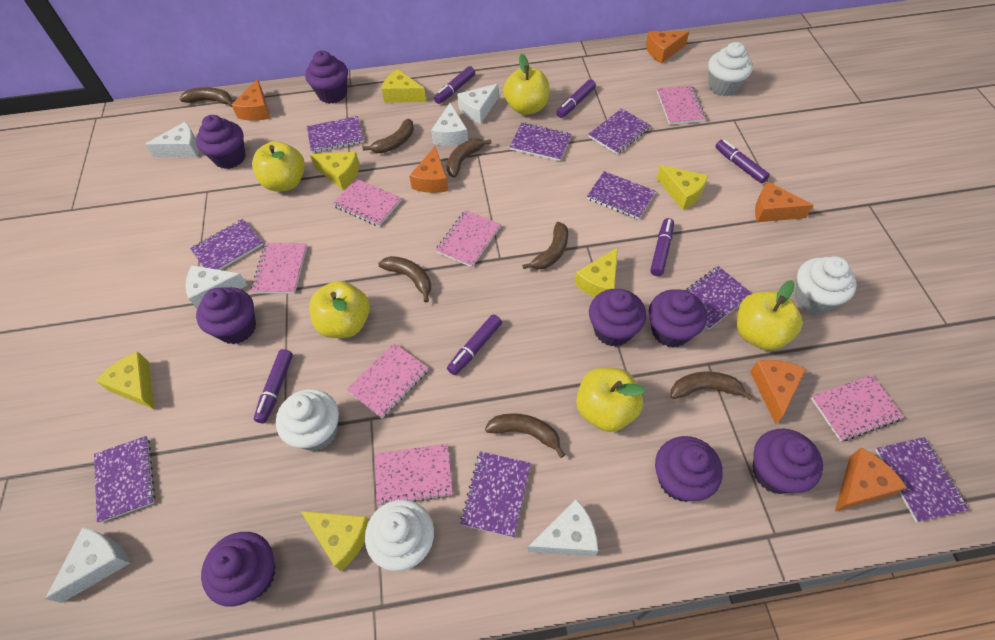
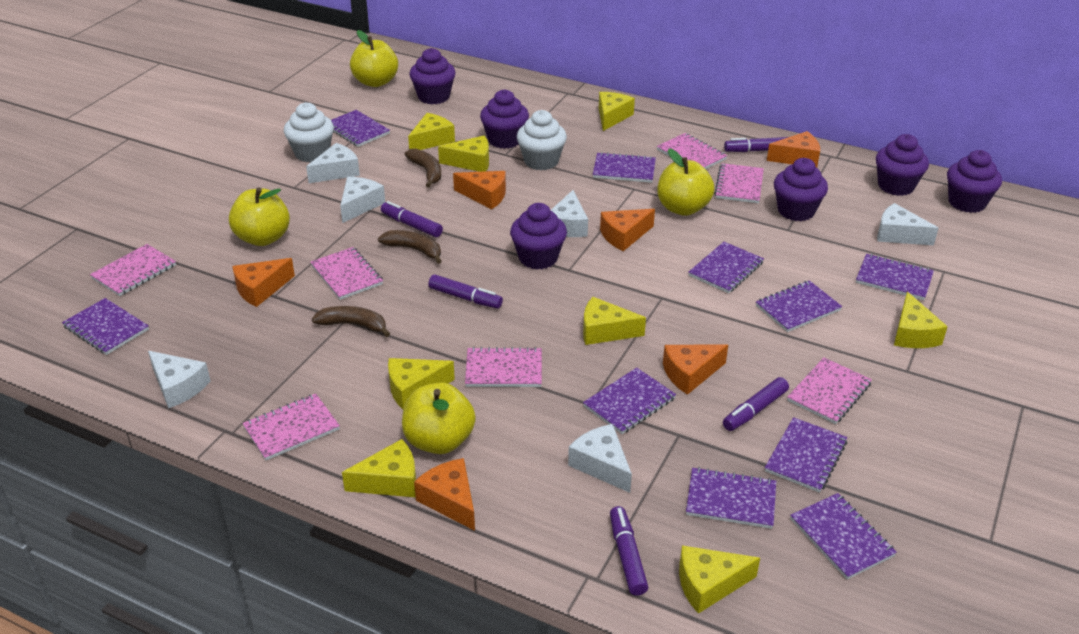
brown banana: [180,87,232,107] [363,119,414,153] [378,256,431,303] [447,139,492,178] [485,413,565,458] [522,222,568,270] [671,372,753,400] = 7 -> [312,306,390,337] [378,230,442,264] [405,148,441,188] = 3
purple cupcake: [196,115,245,169] [196,287,256,344] [201,532,275,607] [305,50,348,104] [589,289,646,347] [649,289,707,347] [655,436,723,501] [752,429,823,494] = 8 -> [409,48,456,104] [480,89,529,149] [510,203,567,269] [774,158,828,221] [876,134,929,196] [947,150,1002,213] = 6
purple marker: [254,349,293,424] [434,66,475,104] [447,314,502,375] [556,79,596,118] [650,218,674,276] [715,140,770,183] = 6 -> [381,201,443,237] [428,275,503,309] [610,506,648,596] [723,377,789,431] [724,137,788,152] = 5
purple notebook: [94,436,155,523] [190,219,263,270] [307,116,363,153] [460,451,531,538] [509,123,571,161] [587,171,655,219] [588,108,650,154] [686,266,753,330] [875,437,969,522] = 9 -> [62,298,149,355] [331,110,390,147] [583,368,676,434] [593,152,656,183] [686,467,776,529] [688,242,764,293] [756,281,842,332] [765,417,847,493] [790,493,897,580] [856,254,934,300] = 10
white cupcake: [276,389,339,451] [365,500,434,571] [708,42,753,96] [795,256,857,314] = 4 -> [284,102,334,163] [517,110,567,170] = 2
yellow apple: [252,141,305,192] [309,281,370,338] [503,54,549,115] [576,368,646,432] [737,280,802,351] = 5 -> [229,187,290,246] [350,30,398,87] [402,382,476,454] [657,149,715,216] = 4
yellow cheese: [96,352,154,409] [301,511,369,571] [310,152,360,190] [381,69,426,103] [575,247,618,297] [656,165,708,210] = 6 -> [342,439,416,497] [388,358,455,409] [408,113,455,150] [438,136,489,172] [583,297,646,345] [599,92,635,131] [679,545,760,614] [894,292,948,348] = 8

